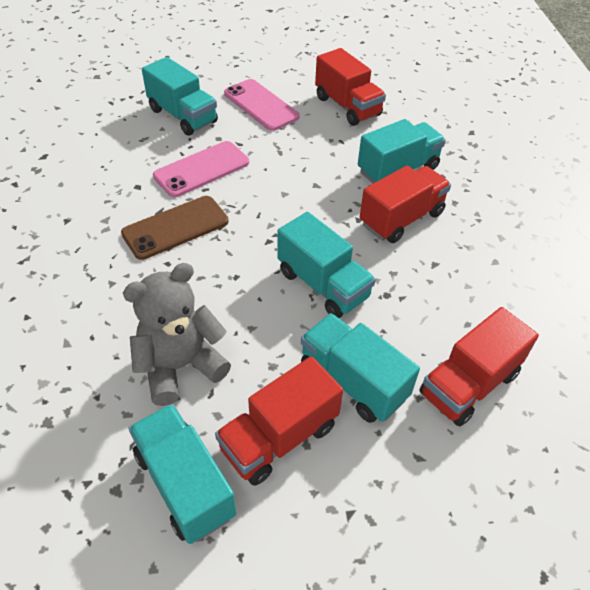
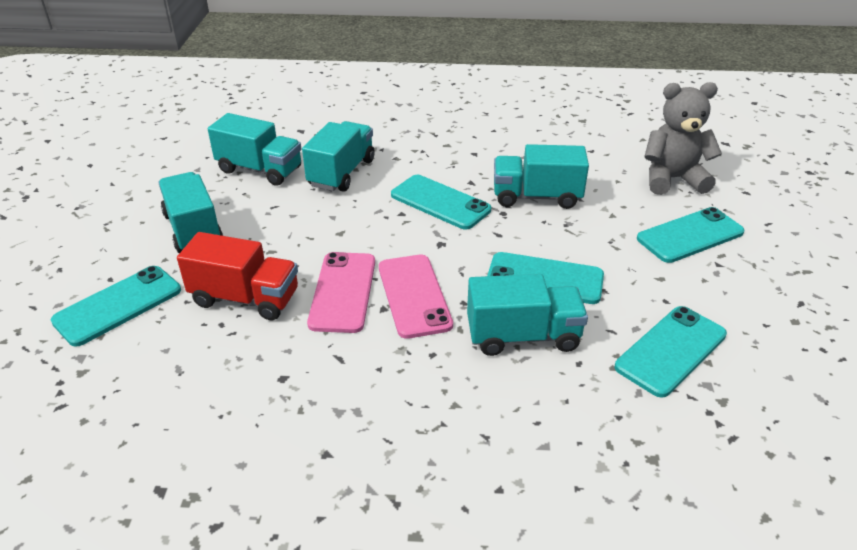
brown phone: [121,196,228,260] = 1 -> none = 0
red truck: [215,356,343,486] [315,48,386,126] [360,166,451,243] [419,307,539,426] = 4 -> [177,232,298,320] = 1
turquoise phone: none = 0 -> [51,266,181,347] [391,175,491,230] [487,252,604,304] [615,306,727,398] [637,207,745,263] = 5

